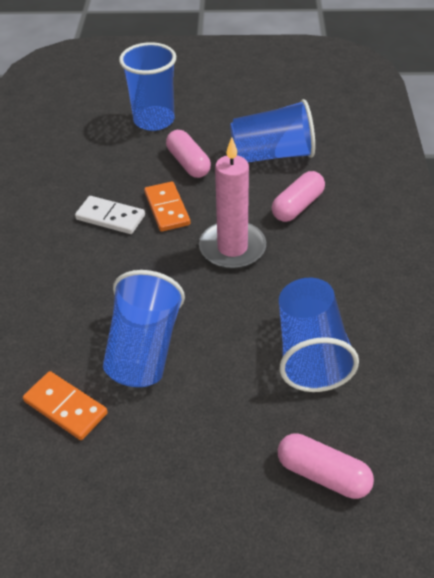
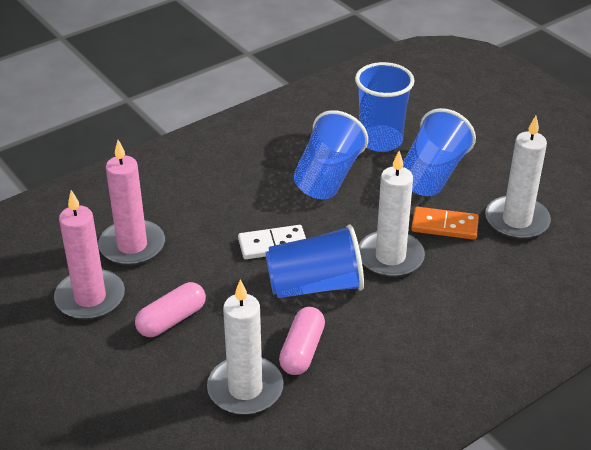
orange domino: [23,371,108,440] [144,182,191,232] = 2 -> [411,207,479,240] = 1
pink candle: [199,137,266,269] = 1 -> [54,190,125,320] [98,140,165,266] = 2
pink capsule: [166,130,211,178] [272,171,325,222] [278,433,374,499] = 3 -> [135,282,206,337] [279,307,325,375] = 2
white candle: none = 0 -> [207,279,283,415] [359,151,425,277] [485,116,551,240] = 3

